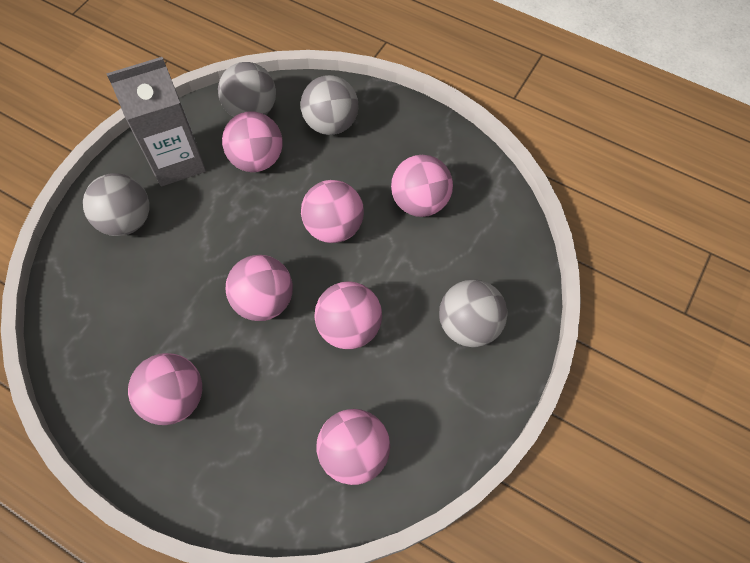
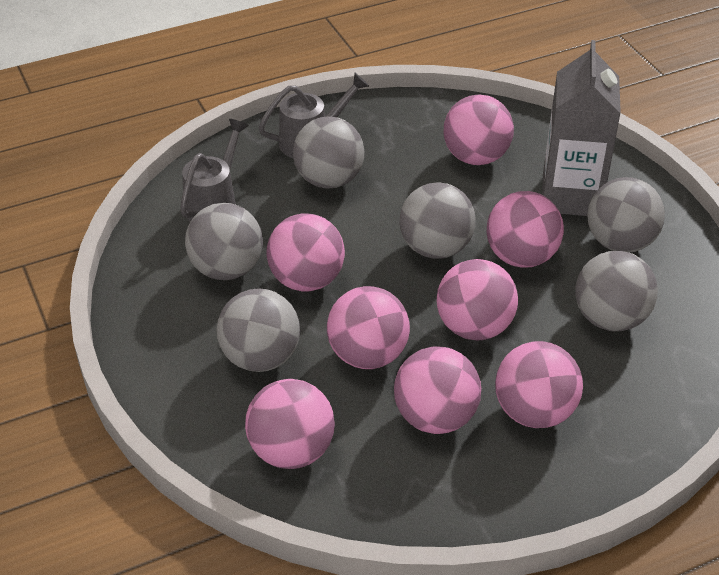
grey ball: [83,173,150,236] [218,62,276,117] [300,75,359,135] [439,280,507,347] = 4 -> [185,203,263,280] [217,288,300,372] [293,116,364,189] [399,182,475,259] [575,251,658,331] [587,177,665,253] = 6
grey watering can: none = 0 -> [180,119,249,222] [259,73,369,158] = 2
pink ball: [128,353,202,425] [222,112,283,172] [226,255,293,321] [301,180,364,243] [314,281,382,349] [317,409,390,485] [391,155,453,217] = 7 -> [245,379,335,469] [267,213,345,292] [327,286,410,369] [394,346,481,434] [436,259,518,341] [444,94,514,165] [487,191,564,268] [495,341,583,428] = 8

